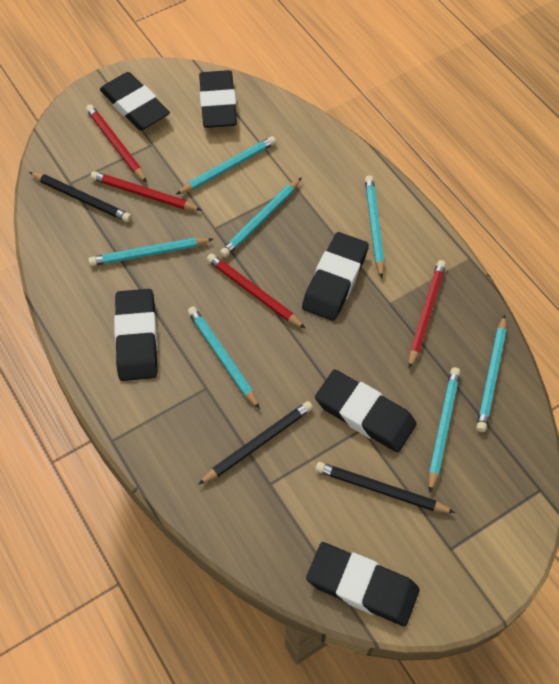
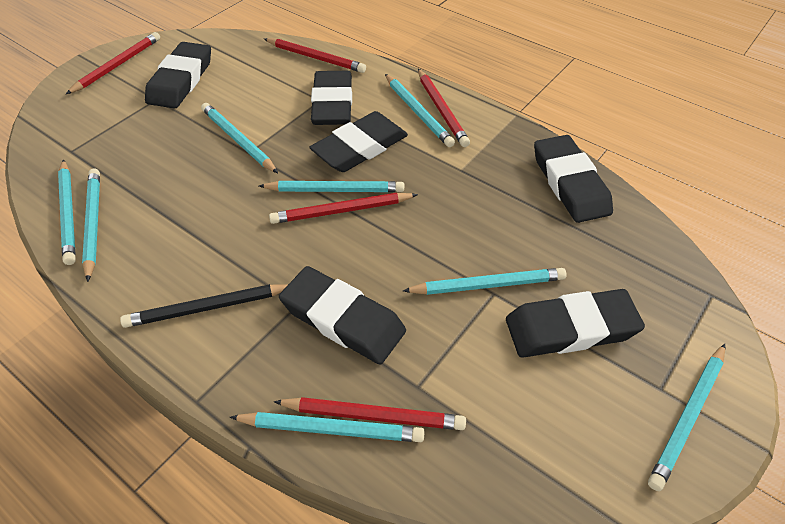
black pencil: [29,172,131,222] [198,401,313,485] [315,462,455,513] = 3 -> [120,284,288,328] = 1
red pencil: [86,104,147,183] [90,171,201,211] [207,253,306,329] [409,260,446,369] = 4 -> [66,32,160,94] [264,38,366,73] [269,193,418,224] [274,397,466,430] [418,69,470,147] = 5
turquoise pencil: [88,238,213,266] [176,136,276,194] [188,306,260,409] [220,177,302,258] [365,175,385,278] [429,367,460,493] [476,315,506,432] = 7 -> [58,159,76,265] [82,169,100,282] [201,103,278,173] [230,412,425,442] [259,181,404,192] [385,74,455,147] [403,268,567,295] [648,344,725,491] = 8

